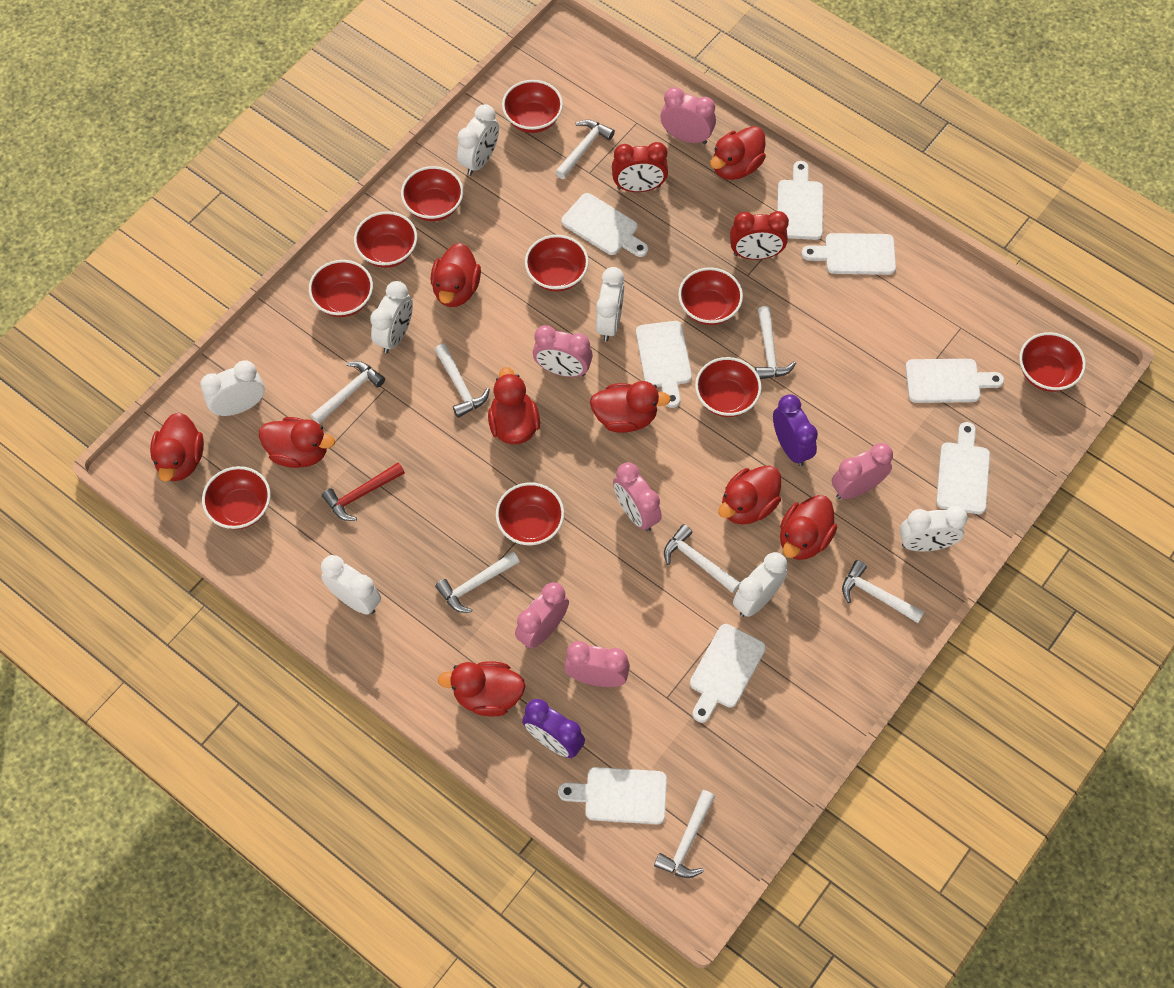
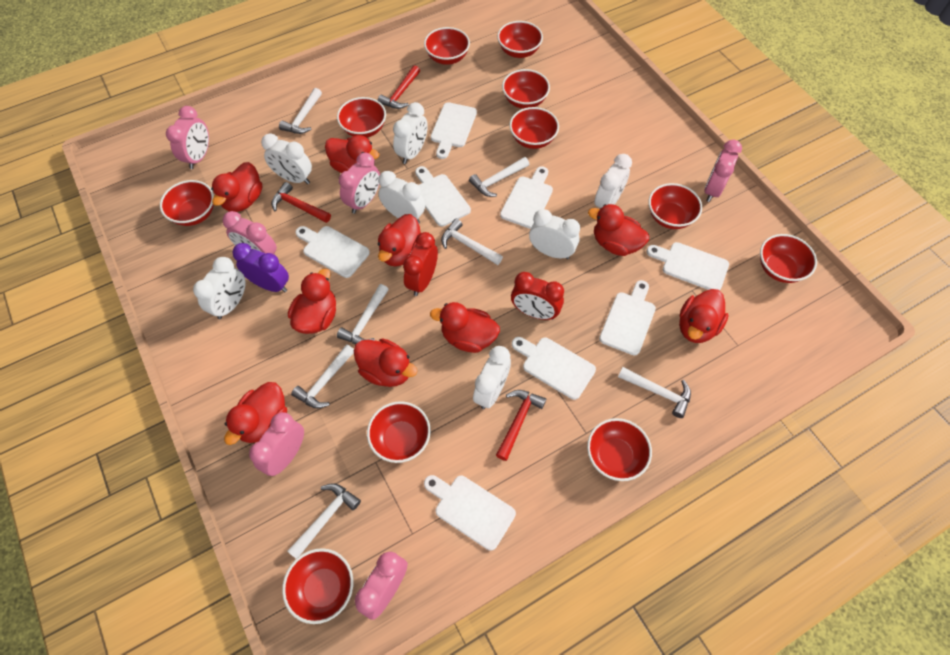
purple clock: [522,699,585,758] [773,394,818,466] = 2 -> [232,243,289,292] = 1
red bowl: [202,466,271,529] [309,260,373,317] [354,211,417,268] [401,166,463,221] [496,482,564,546] [502,80,563,133] [525,235,589,292] [678,267,743,325] [695,357,762,417] [1019,332,1086,392] = 10 -> [160,180,214,226] [282,548,353,624] [337,97,386,138] [367,401,431,463] [424,27,470,65] [497,21,543,58] [502,69,550,109] [509,107,559,149] [587,418,652,481] [648,183,702,229] [760,234,817,283] = 11
red hammer: [322,462,405,521] = 1 -> [271,182,331,223] [378,65,420,109] [496,390,546,461] = 3
white hammer: [311,361,385,424] [435,344,490,418] [435,551,520,613] [555,119,615,179] [654,790,715,878] [664,524,740,593] [755,306,796,379] [842,560,924,623] = 8 -> [279,88,322,134] [288,483,361,559] [291,344,354,408] [337,284,389,344] [441,219,503,265] [469,157,529,197] [618,367,691,418] = 7

